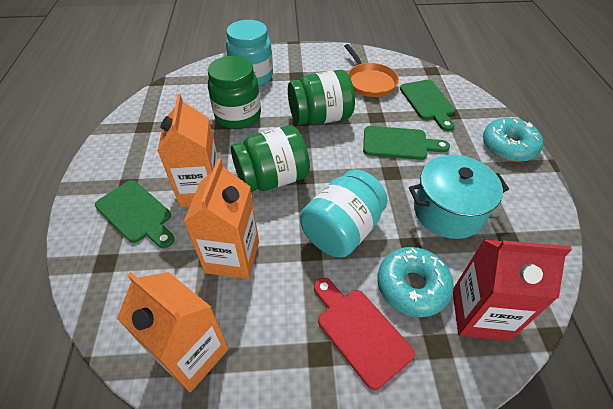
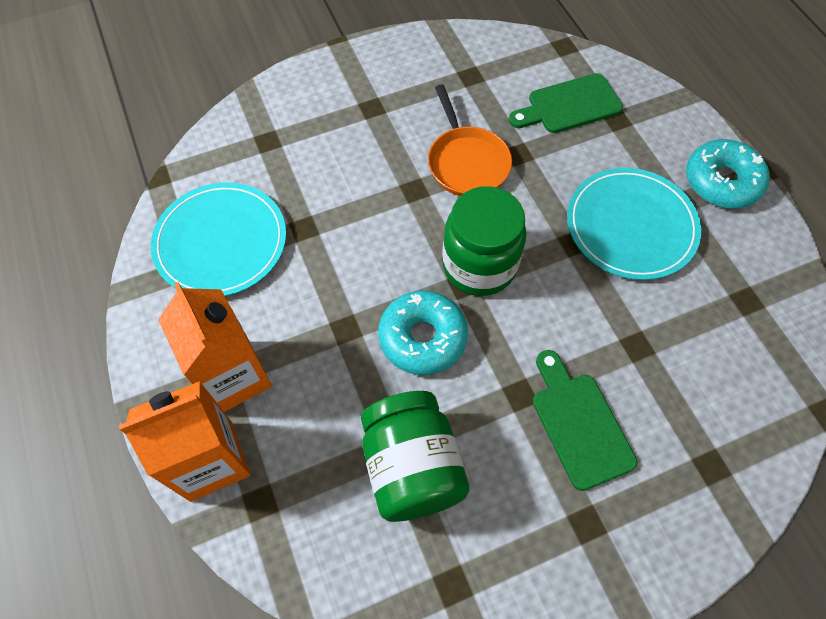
green cutting board: [95,180,174,248] [363,126,450,160] [400,80,455,131] = 3 -> [509,73,623,133] [533,350,637,491] = 2
green jar: [208,56,261,129] [231,125,310,192] [288,70,355,125] = 3 -> [361,391,469,522] [442,186,526,296] = 2
orange carton: [117,272,229,392] [157,94,218,207] [183,159,259,279] = 3 -> [119,381,250,502] [158,282,272,412] = 2
red carton: [453,240,572,341] = 1 -> none = 0
red cutting board: [314,278,415,390] = 1 -> none = 0
turquoise jar: [226,20,273,86] [300,169,388,257] = 2 -> none = 0
turquoise plate: none = 0 -> [151,183,286,296] [567,168,701,280] = 2
turquoise pot: [409,155,509,239] = 1 -> none = 0

